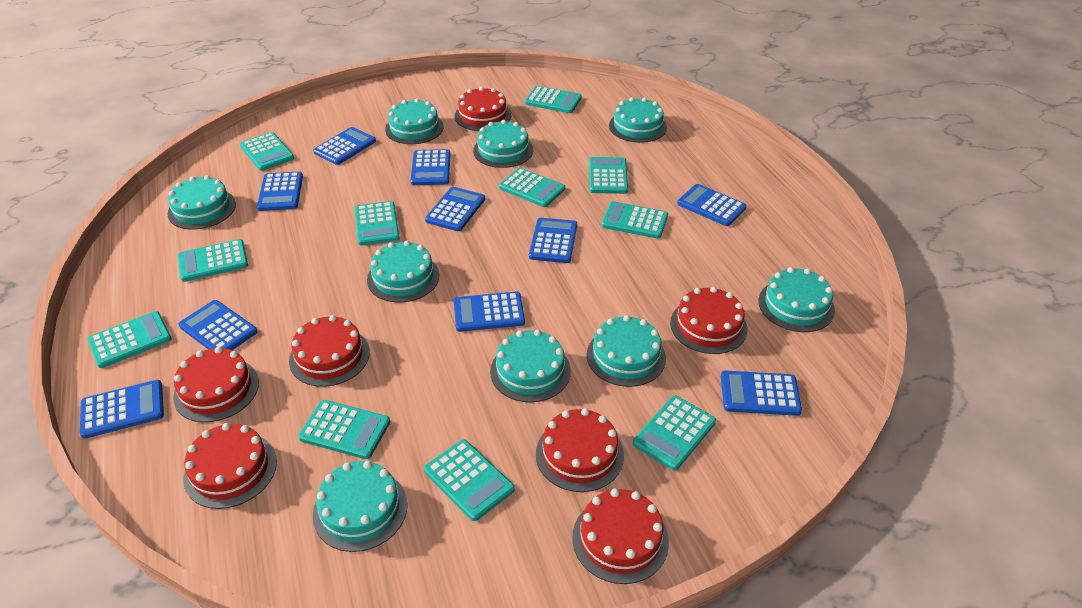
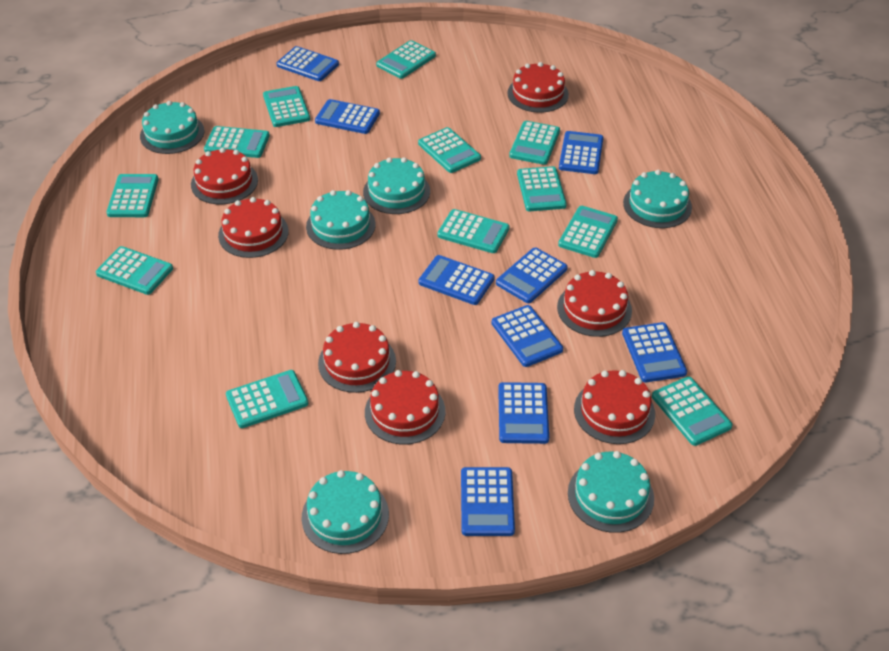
blue calculator: [80,380,164,439] [179,300,257,350] [257,172,303,211] [313,127,376,165] [410,149,451,185] [425,187,485,231] [454,292,525,332] [529,218,577,263] [677,184,747,226] [721,371,802,416] = 10 -> [277,46,339,81] [315,99,380,134] [418,255,494,305] [461,467,515,536] [492,305,563,367] [496,247,567,303] [498,382,549,444] [559,131,603,174] [622,322,687,382] = 9
turquoise cake: [167,175,236,230] [313,461,408,552] [367,241,439,303] [385,99,444,144] [473,120,533,168] [490,330,571,402] [587,315,666,387] [609,97,667,143] [758,267,835,332] = 9 -> [140,101,204,154] [302,470,389,554] [306,190,376,250] [363,157,430,214] [568,451,654,533] [623,170,692,228] = 6
turquoise calculator: [88,311,172,368] [178,239,248,282] [240,132,294,171] [298,400,390,459] [355,201,400,246] [424,439,515,521] [499,168,565,207] [525,86,582,113] [589,157,628,194] [601,201,668,239] [633,395,716,471] = 11 -> [96,246,173,295] [106,174,159,217] [204,126,270,158] [226,370,308,428] [263,86,310,127] [376,40,436,79] [418,127,481,173] [437,209,509,253] [509,121,560,165] [517,166,567,211] [558,206,618,258] [652,376,733,446] = 12

